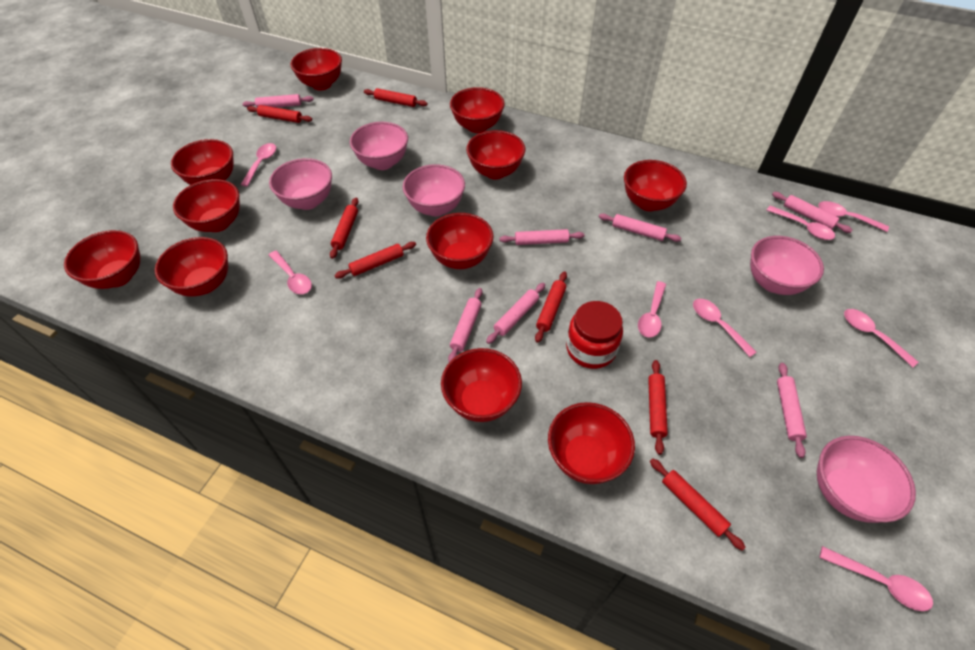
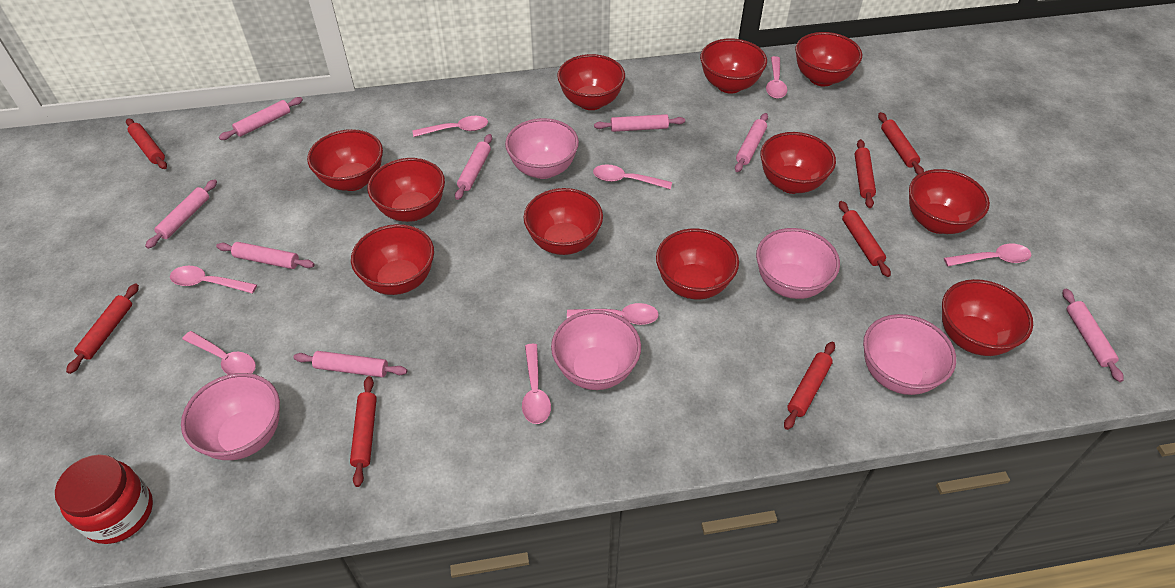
pink rolling pin: [242,94,314,108] [448,288,483,362] [486,283,545,344] [499,229,584,245] [599,213,681,242] [772,192,852,233] [777,363,807,458] = 7 -> [145,179,217,249] [216,242,315,269] [219,97,303,140] [293,351,407,377] [455,134,492,200] [594,114,685,132] [735,113,768,172] [1063,289,1124,382] = 8

